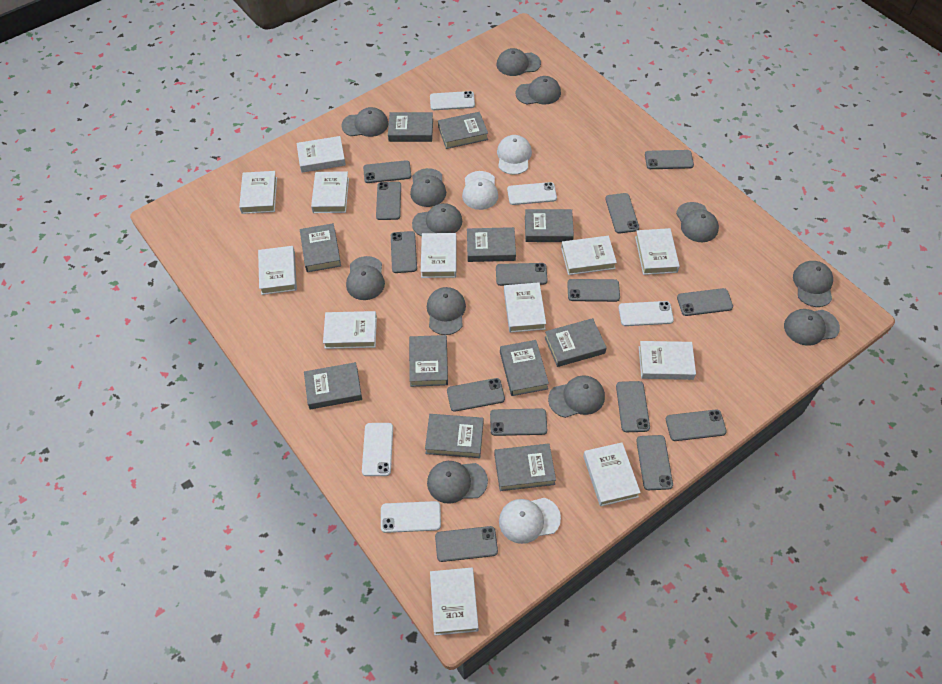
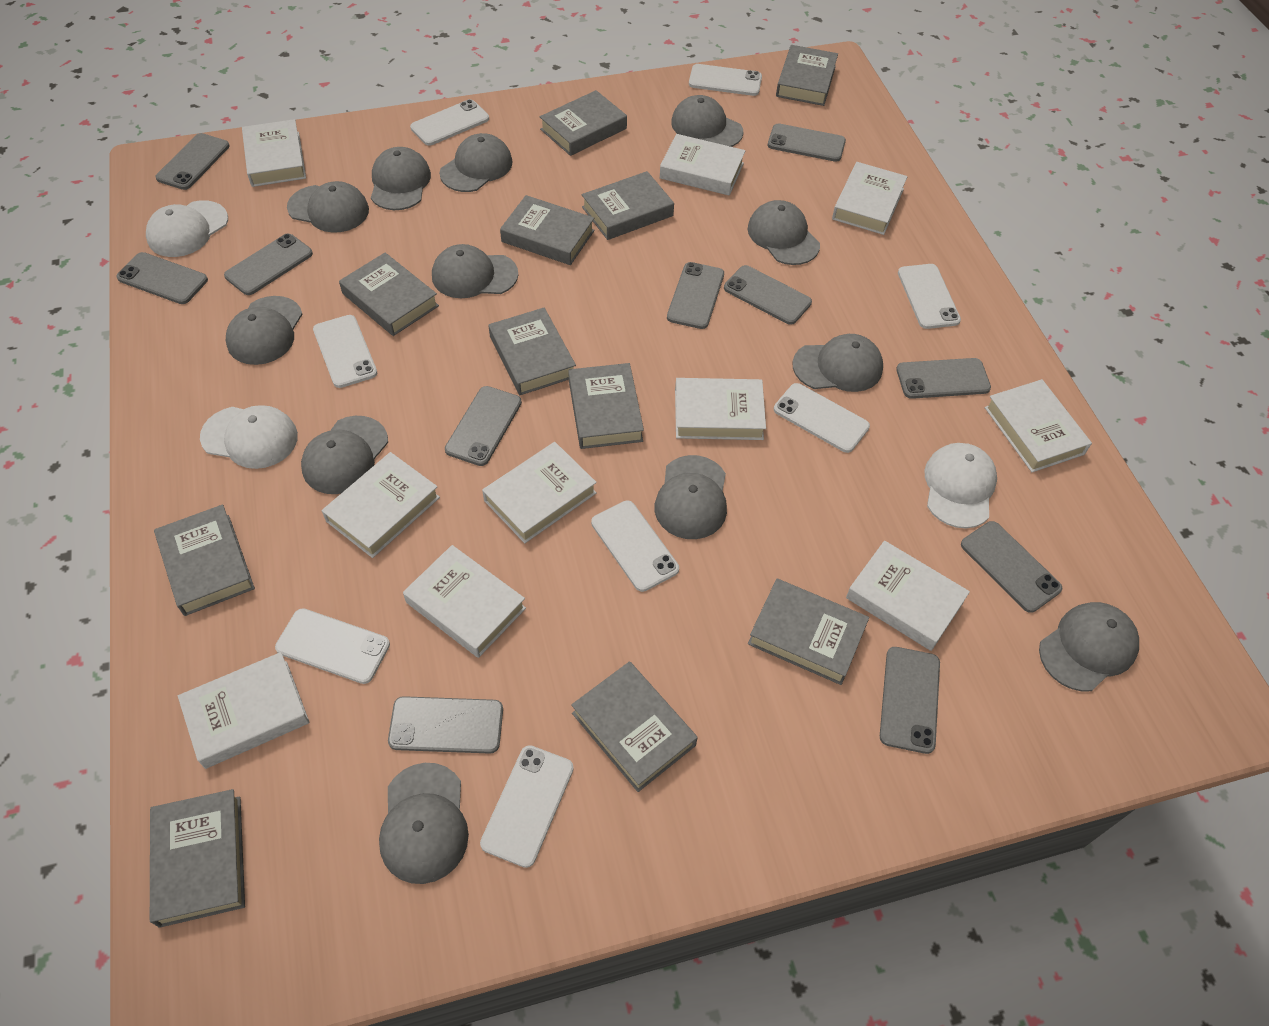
grey phone: [363,160,411,183] [376,182,401,220] [391,231,417,273] [435,526,498,562] [447,378,505,412] [490,408,547,436] [496,263,548,286] [567,279,620,302] [605,193,639,234] [616,381,650,432] [636,435,673,490] [645,150,694,169] [666,410,727,441] [677,288,733,316] = 14 -> [116,252,208,304] [156,133,230,190] [224,234,313,295] [388,696,503,754] [445,386,522,466] [667,262,724,329] [724,265,812,325] [768,123,846,162] [880,647,940,754] [896,358,991,399] [961,521,1062,613] = 11
white book: [239,171,277,214] [258,246,297,295] [296,136,346,173] [311,171,349,213] [323,311,377,349] [421,233,457,278] [430,568,479,636] [504,282,546,333] [561,236,617,275] [583,442,641,506] [635,228,680,275] [639,341,696,380] = 12 -> [178,652,310,769] [242,119,306,187] [322,452,440,558] [403,545,526,658] [482,442,597,543] [660,134,746,196] [675,378,766,440] [832,162,908,235] [846,541,970,651] [984,379,1092,472] = 10
white phone: [362,423,393,476] [381,501,441,533] [430,91,475,110] [507,182,557,205] [619,301,674,326] = 5 -> [275,608,390,684] [313,315,377,388] [410,99,489,146] [480,745,574,868] [591,501,679,592] [689,64,762,96] [774,383,870,453] [898,264,961,329] = 8

